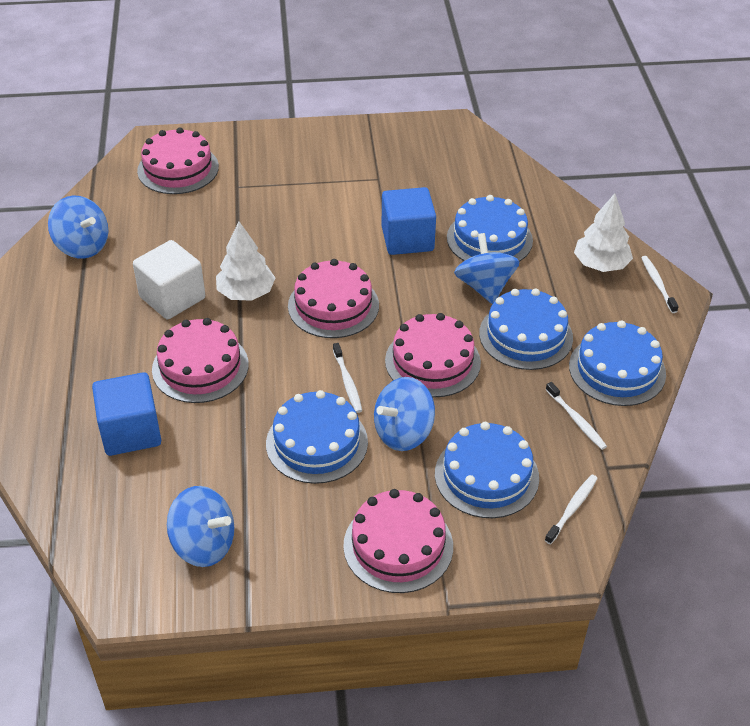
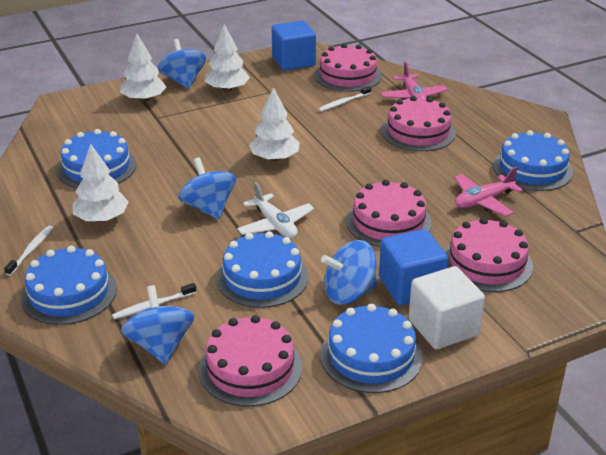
pink plane: none = 0 -> [381,62,448,100] [454,167,523,216] = 2
white plane: none = 0 -> [237,182,314,239] = 1
white toothbrush: [333,343,362,413] [545,475,598,544] [546,382,607,450] [641,256,679,313] = 4 -> [4,225,53,276] [112,283,197,320] [318,86,371,112] = 3
white tree: [216,222,275,301] [574,193,633,272] = 2 -> [72,144,129,222] [120,34,166,102] [205,24,250,92] [249,87,300,161] = 4

